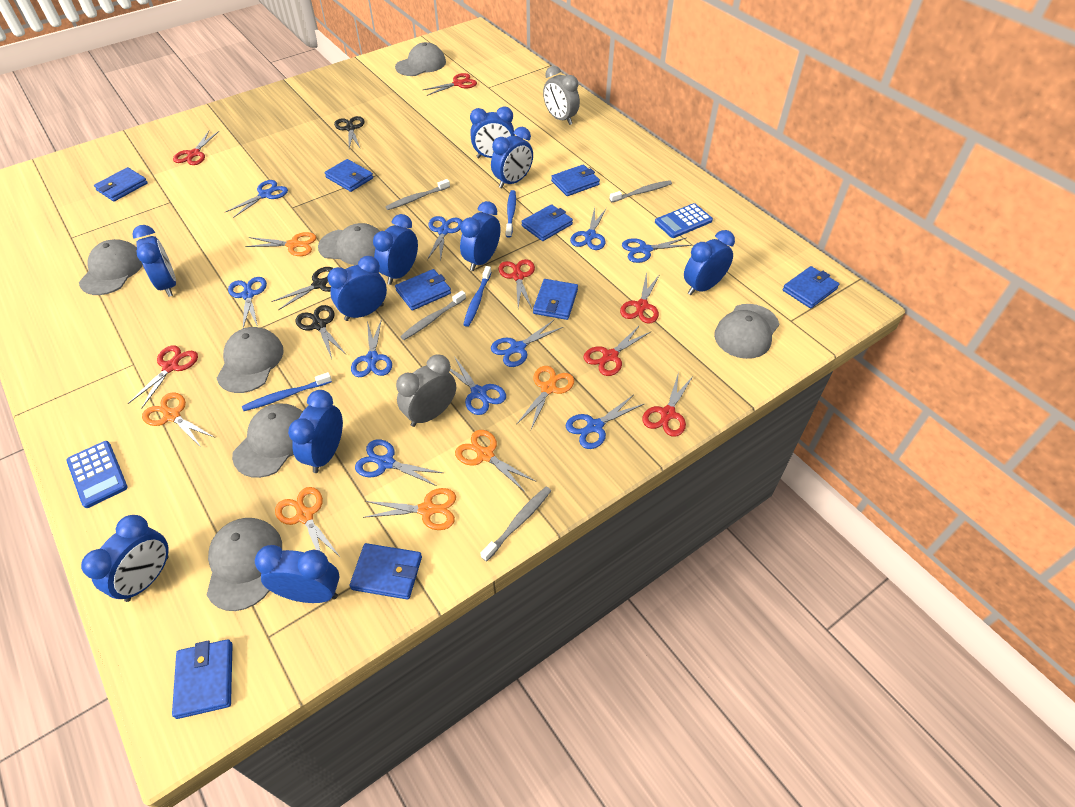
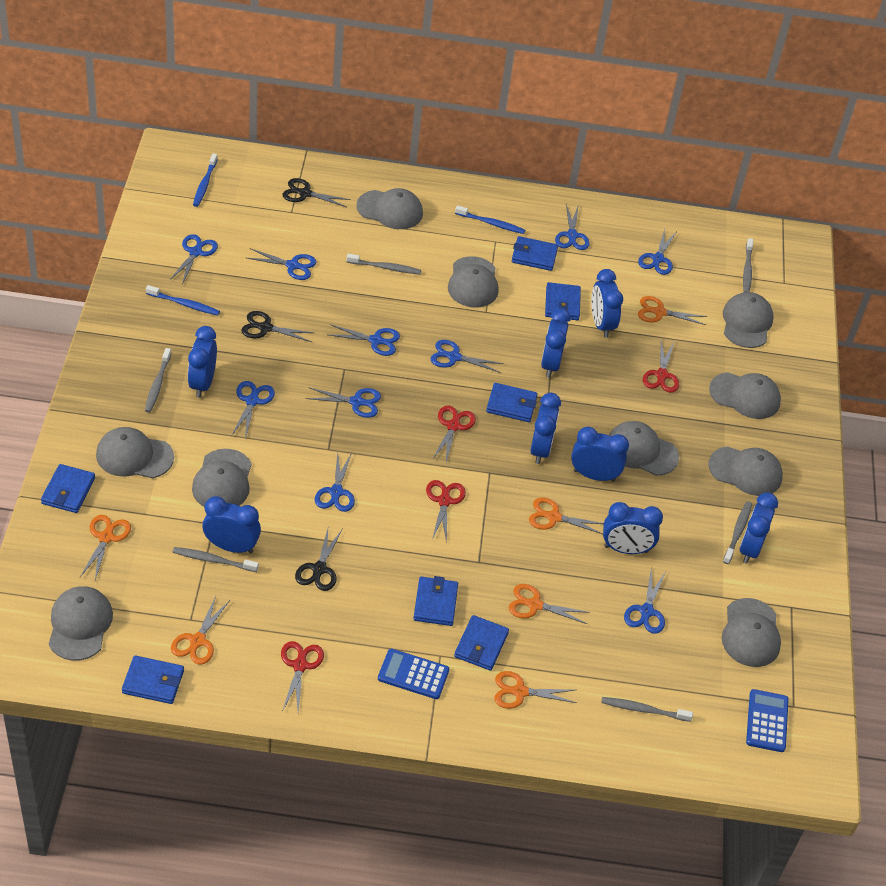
blue clock: [81,515,168,602] [132,225,176,297] [255,545,339,603] [288,390,343,473] [328,256,387,321] [373,214,418,285] [460,201,501,271] [470,106,515,158] [491,127,533,189] [684,230,735,295] = 10 -> [188,326,217,398] [202,496,261,553] [530,393,561,464] [541,308,570,378] [571,427,629,482] [591,269,623,338] [603,502,663,554] [740,492,778,564] = 8
blue wallet: [94,167,148,201] [172,639,233,719] [325,159,373,192] [349,543,422,600] [395,269,451,311] [521,204,573,241] [533,279,578,320] [551,164,600,196] [783,266,839,309] = 9 -> [41,464,95,513] [122,656,184,704] [413,576,458,626] [454,615,509,671] [486,383,538,422] [512,236,558,271] [545,282,581,320] = 7
grey cap: [79,239,143,295] [207,518,282,611] [217,327,284,393] [232,404,303,478] [318,223,380,265] [395,42,446,76] [714,304,779,359] = 7 -> [49,586,113,661] [96,427,174,478] [192,449,252,507] [356,188,423,229] [448,256,499,307] [609,421,679,476] [708,446,783,496] [709,372,781,419] [722,598,781,667] [723,292,773,348] = 10
grey clock: [396,355,456,427] [543,66,580,125] = 2 -> none = 0
grey toothbrush: [386,179,450,210] [400,290,466,340] [481,487,551,562] [609,180,672,203] = 4 -> [145,348,171,413] [173,547,259,572] [346,254,421,274] [601,697,693,722] [723,501,752,564] [743,238,753,292] = 6
red scissors: [128,345,198,409] [173,131,219,165] [423,73,477,96] [498,259,535,308] [584,325,650,376] [620,272,660,324] [642,372,693,437] = 7 -> [281,641,324,712] [426,480,466,543] [432,406,476,463] [643,340,679,393] = 4

